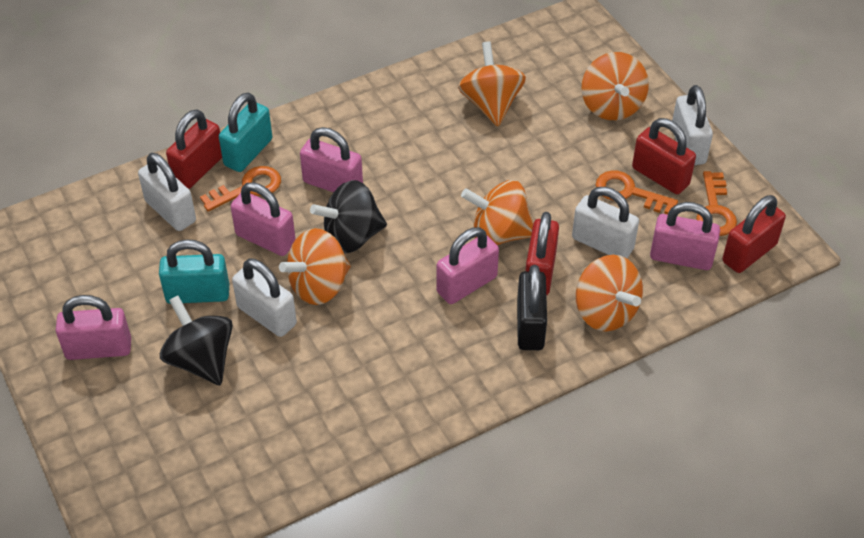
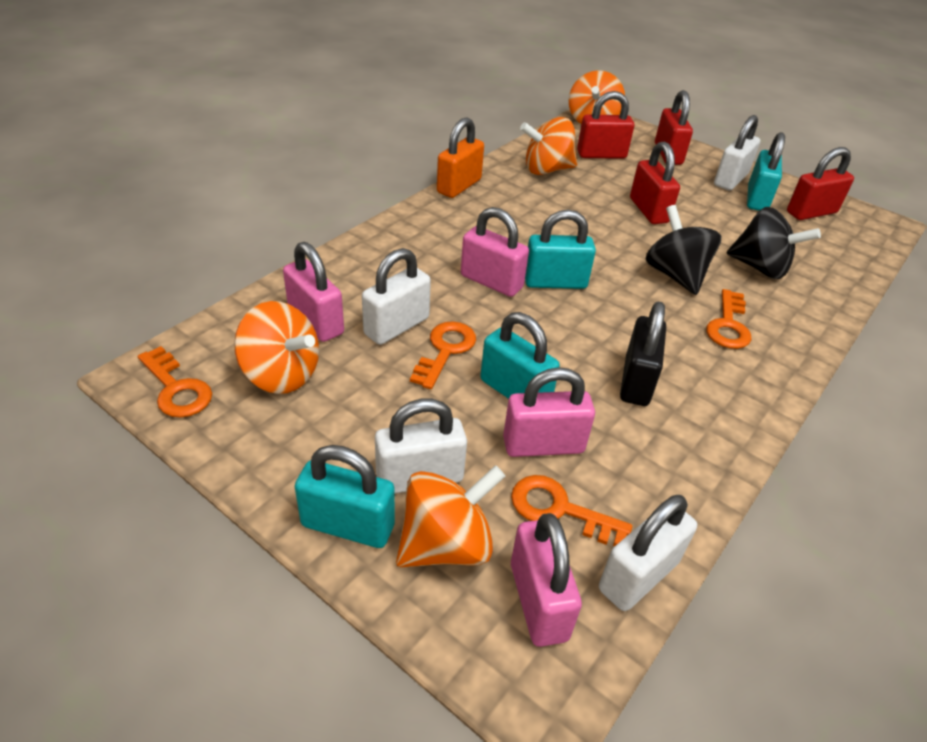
orange key: [200,166,281,212] [596,170,678,214] [696,171,737,236] = 3 -> [138,346,212,418] [410,321,476,389] [511,475,632,546] [706,289,752,349] = 4
orange padlock: none = 0 -> [437,117,484,198] = 1
orange spinning top: [279,228,351,305] [458,42,526,126] [461,180,533,245] [576,255,643,331] [581,52,649,120] = 5 -> [234,301,319,394] [396,465,505,567] [520,117,577,175] [569,70,625,124] = 4
pink padlock: [56,295,131,360] [231,182,296,256] [300,127,363,192] [436,227,499,304] [650,202,720,270] = 5 -> [283,242,344,342] [461,207,529,297] [503,367,595,457] [511,513,582,647] = 4
turquoise padlock: [159,239,229,304] [219,93,272,172] = 2 -> [295,445,395,548] [480,312,560,399] [525,210,596,289] [747,132,785,211] = 4

